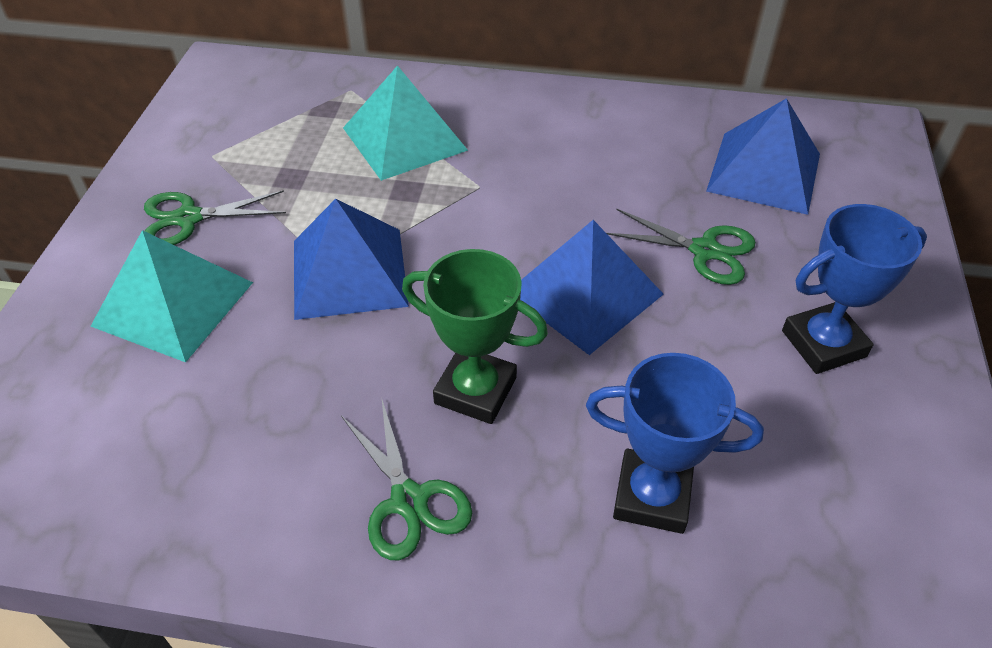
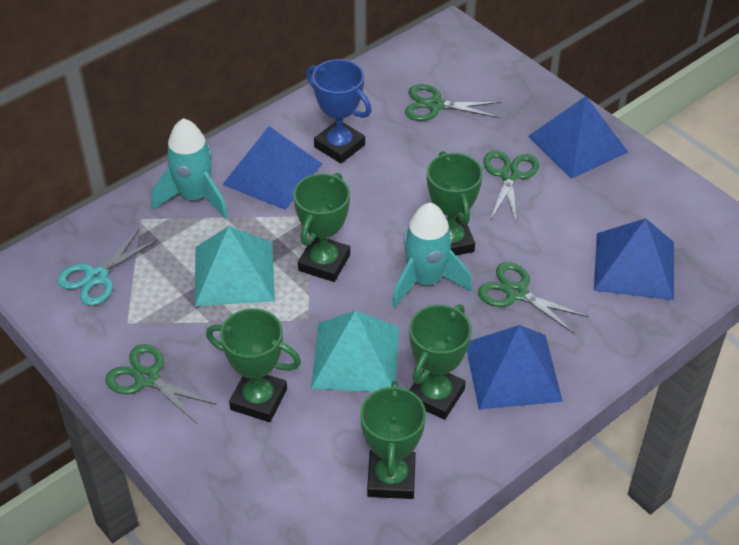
blue pyramid: [294,199,409,320] [520,220,664,355] [706,98,820,215] = 3 -> [222,126,322,210] [467,325,563,410] [528,96,628,179] [594,218,674,300] = 4
blue trophy: [586,353,764,534] [782,204,927,374] = 2 -> [306,59,372,163] = 1
green scissors: [144,190,286,245] [341,400,472,560] [607,209,756,285] = 3 -> [105,344,217,424] [405,84,501,121] [478,262,589,334] [483,150,539,225] = 4
green trophy: [402,249,548,424] = 1 -> [206,308,301,422] [293,173,350,282] [360,381,426,499] [409,304,472,420] [427,151,483,256] = 5
turquoise rocket: none = 0 -> [152,118,228,219] [392,203,472,307] = 2
turquoise scissors: none = 0 -> [57,228,158,306] = 1

